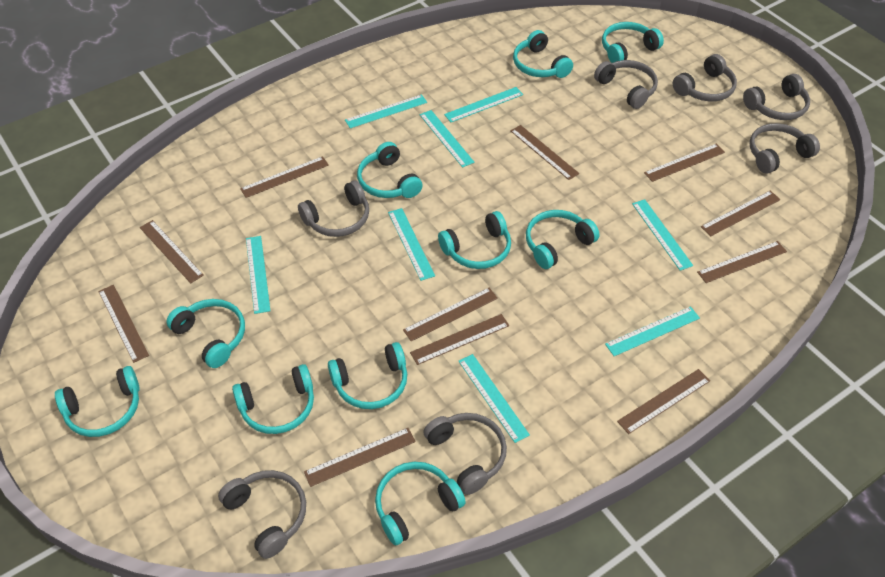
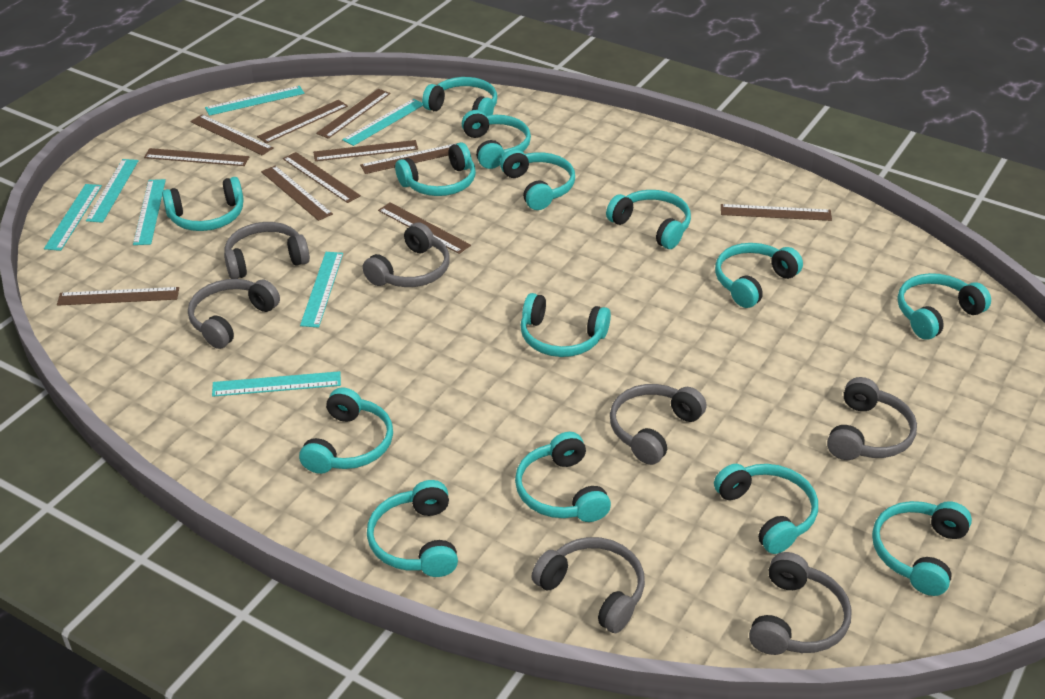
turquoise headphones: [55,366,140,437] [166,299,245,368] [232,364,314,434] [328,342,407,409] [357,142,423,198] [375,462,466,545] [438,211,511,269] [513,30,573,78] [526,210,599,269] [602,22,664,63] = 10 -> [162,177,244,231] [299,387,393,474] [367,480,458,577] [395,142,476,196] [422,77,497,115] [462,110,531,169] [500,149,575,210] [515,432,611,522] [521,293,611,357] [606,190,691,249] [714,464,818,554] [715,243,803,308] [872,501,972,596] [897,273,991,340] = 14
turquoise ruler: [246,236,270,314] [345,94,427,128] [388,208,435,281] [420,110,475,168] [444,87,523,122] [459,354,530,443] [605,306,700,356] [632,199,693,271] = 8 -> [44,184,102,251] [86,159,139,223] [133,179,166,245] [205,86,305,116] [212,371,341,397] [300,252,343,328] [342,99,423,146] = 7

